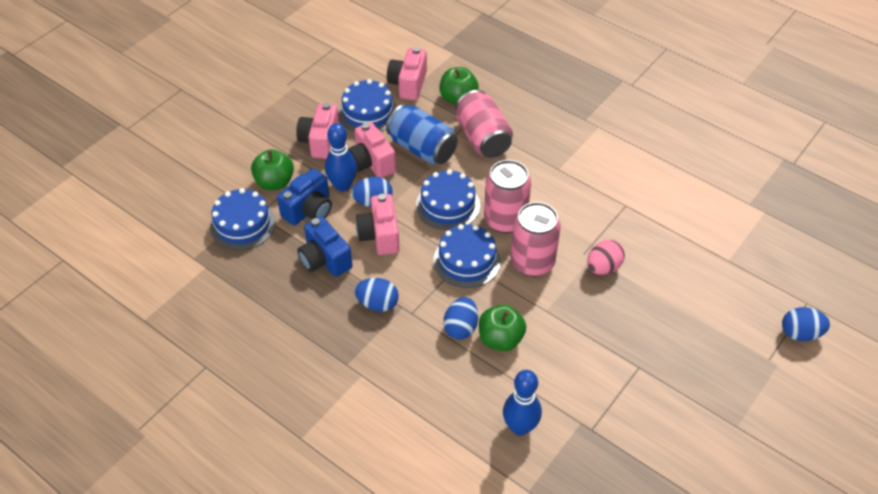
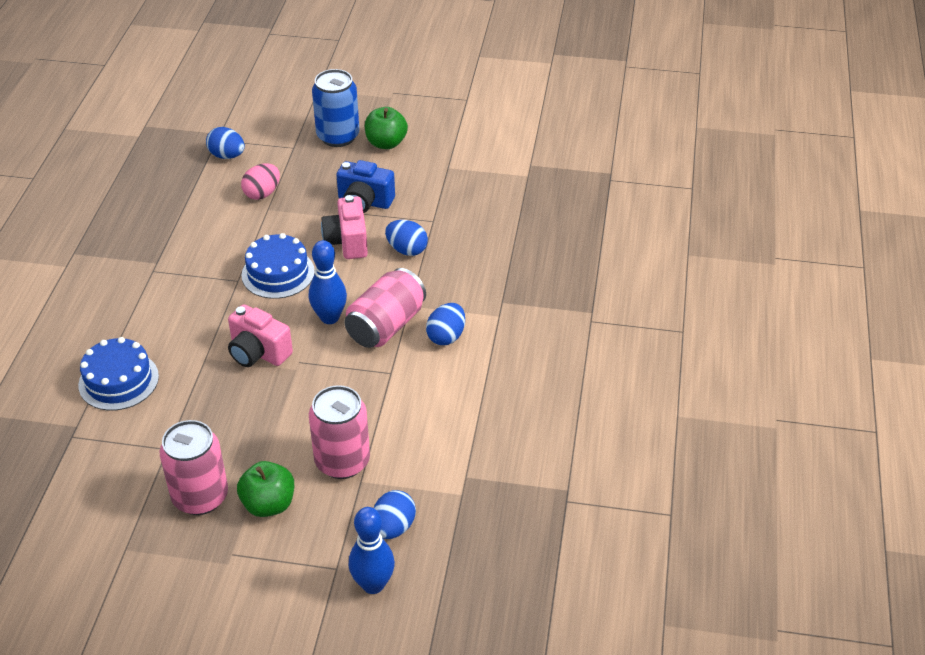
blue cake: [210,188,276,250] [338,79,397,132] [416,169,480,230] [433,224,501,288] = 4 -> [78,337,159,411] [241,233,315,299] = 2
blue camera: [277,168,332,226] [297,216,352,277] = 2 -> [336,160,395,213] = 1
green apple: [251,149,294,190] [439,67,479,105] [479,305,526,351] = 3 -> [237,461,294,517] [365,107,408,149] = 2
pink camera: [296,103,339,159] [348,122,396,178] [356,194,400,255] [387,47,427,100] = 4 -> [228,304,293,367] [321,195,368,259] = 2

